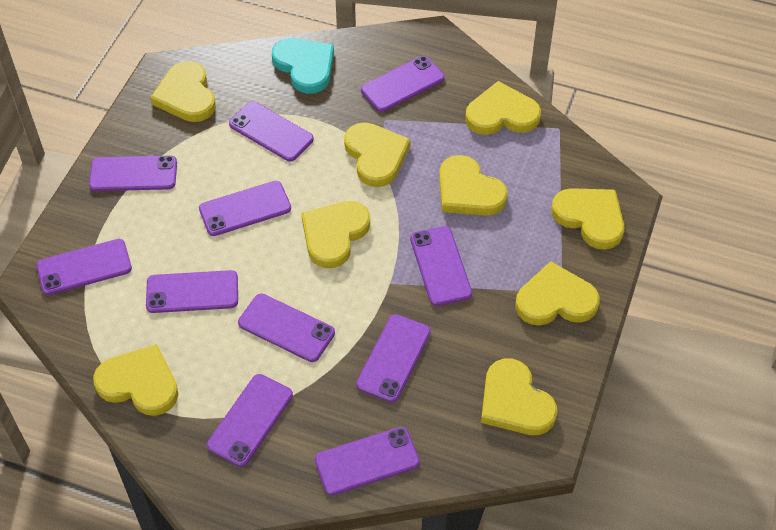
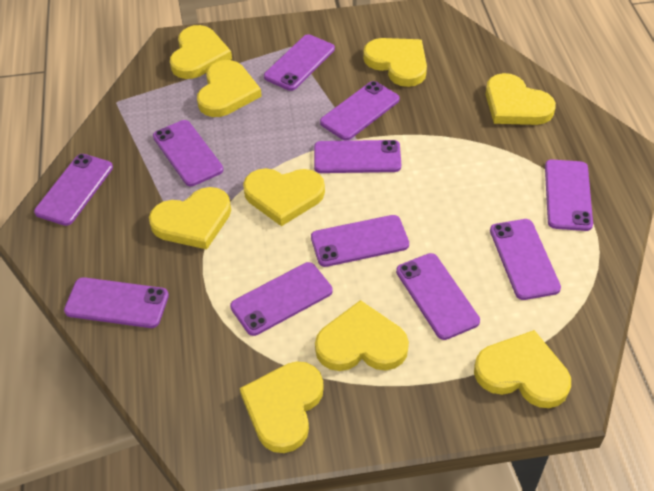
turquoise heart: [272,38,334,94] = 1 -> none = 0

